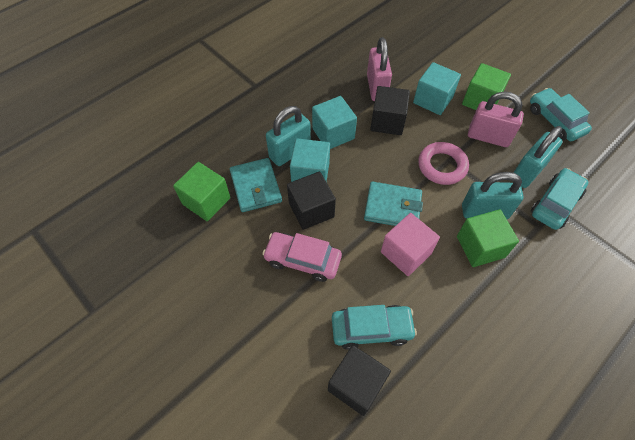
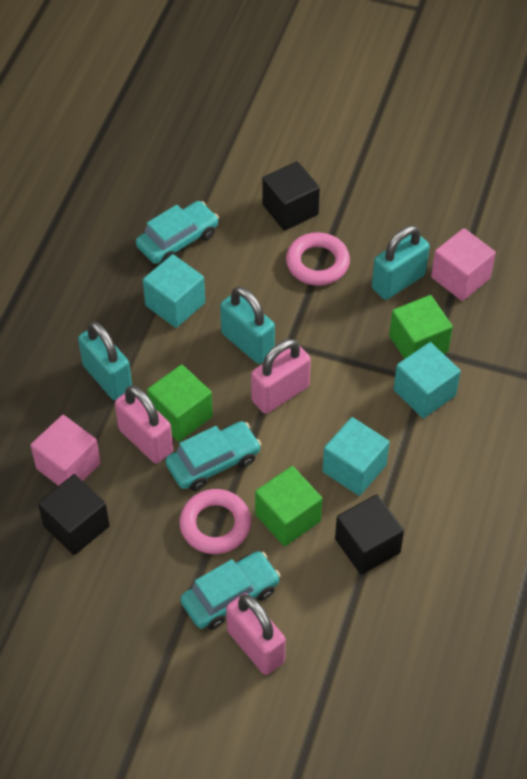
pink car: [262,232,342,282] = 1 -> none = 0
pink cube: [381,213,440,276] = 1 -> [30,415,101,486] [431,228,496,301] = 2
pink padlock: [367,37,392,101] [468,92,524,147] = 2 -> [115,385,173,463] [226,593,286,675] [251,339,311,414] = 3
pink ring: [418,142,469,185] = 1 -> [179,489,251,554] [286,232,350,286] = 2
turquoise wallet: [230,158,282,212] [364,182,423,226] = 2 -> none = 0

